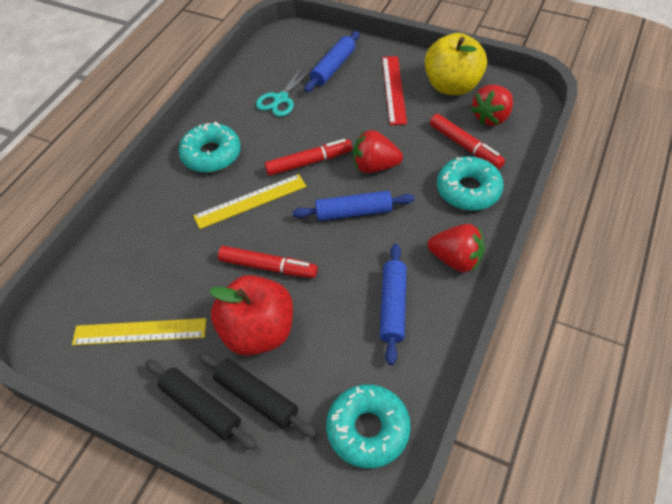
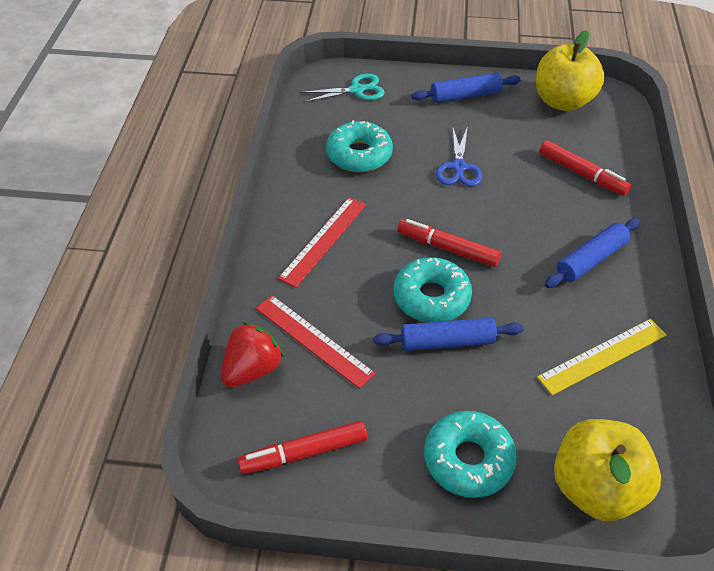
black rolling pin: [145,360,257,450] [198,352,317,437] = 2 -> none = 0
blue scissors: none = 0 -> [436,126,482,187] = 1
red apple: [209,275,293,356] = 1 -> none = 0
red ruler: [382,56,407,125] = 1 -> [256,295,376,389] [278,197,366,288] = 2
red strawberry: [353,130,403,173] [428,224,484,272] [471,85,513,126] = 3 -> [221,322,284,387] = 1
yellow apple: [425,33,487,95] = 1 -> [536,30,605,111] [554,419,661,521] = 2
yellow ruler: [72,318,206,345] [193,174,306,229] = 2 -> [537,319,667,395] = 1

